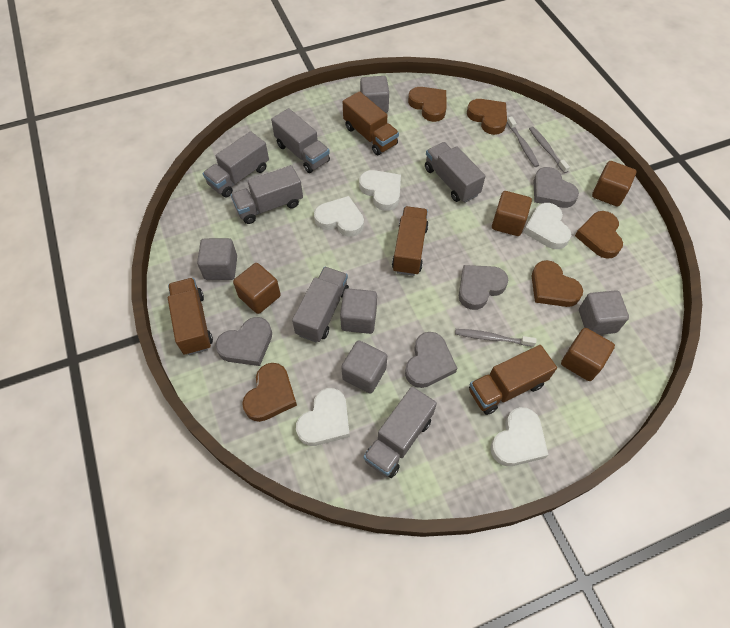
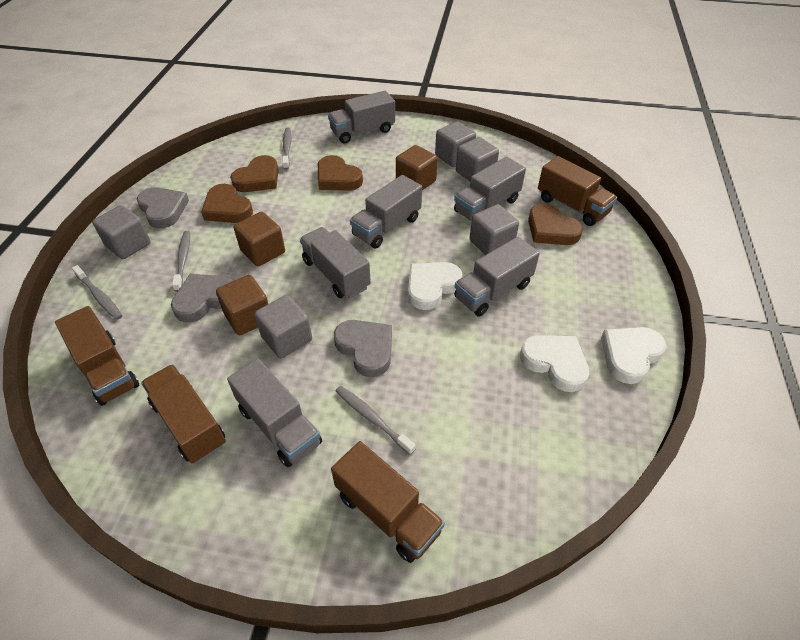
brown cube: [233,263,281,314] [492,191,532,236] [561,328,615,381] [592,161,636,207] = 4 -> [216,275,268,335] [234,212,285,266] [396,145,438,190] = 3
brown heart: [242,363,297,422] [408,87,446,122] [467,99,507,135] [531,260,583,307] [575,211,623,259] = 5 -> [201,184,253,223] [230,155,279,192] [318,155,363,191] [528,204,583,245] = 4
grey heart: [215,317,272,366] [405,332,457,388] [459,265,508,310] [533,167,579,208] = 4 -> [137,187,189,228] [171,274,233,322] [334,320,392,377] = 3
grey toothbrush: [455,329,536,347] [507,116,539,167] [529,127,570,173] = 3 -> [72,265,123,320] [172,231,190,292] [282,128,291,170] [336,386,416,455] = 4
white heart: [296,388,350,446] [314,196,364,237] [359,170,401,211] [490,407,548,466] [523,203,571,249] = 5 -> [408,262,462,310] [520,335,589,392] [601,327,667,384] = 3

